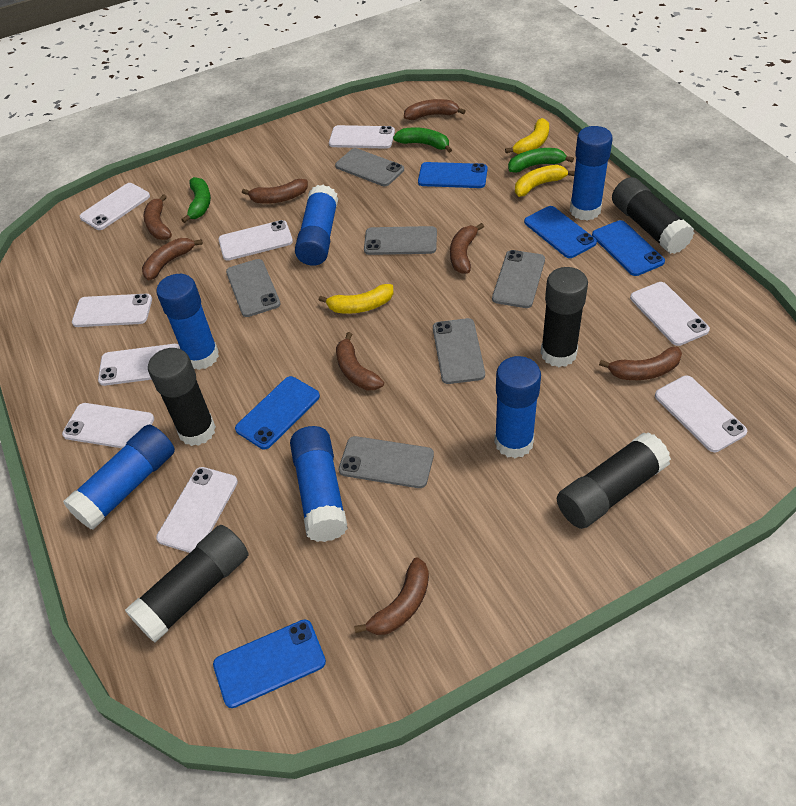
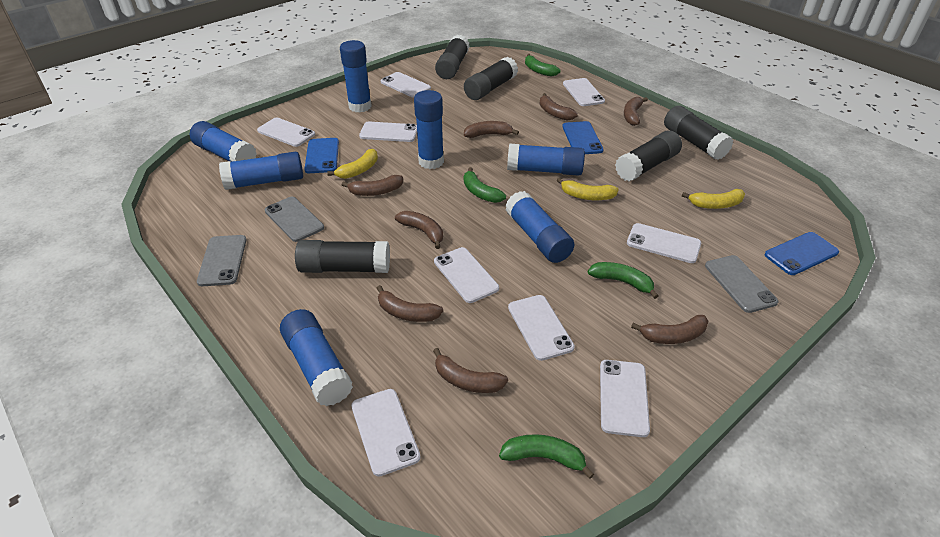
blue glue stick: [63,425,175,530] [156,274,219,370] [290,426,348,542] [295,185,338,266] [495,356,541,458] [570,126,613,220] = 6 -> [190,121,257,162] [219,152,303,190] [280,309,353,406] [340,40,372,113] [414,90,444,169] [505,191,574,263] [507,143,585,176] = 7
blue phone: [213,619,326,708] [235,376,320,449] [418,162,487,188] [524,206,597,258] [592,220,665,276] = 5 -> [304,138,339,173] [562,121,604,154] [765,232,839,275] = 3
green banana: [181,177,211,223] [393,127,452,153] [508,148,574,173] = 3 -> [464,167,506,203] [499,434,594,478] [525,54,561,77] [588,262,658,299] = 4
grey phone: [226,259,281,317] [335,148,404,186] [339,436,434,488] [364,226,437,255] [433,318,485,384] [492,250,545,308] = 6 -> [197,235,247,286] [265,197,324,242] [705,255,779,313] = 3

